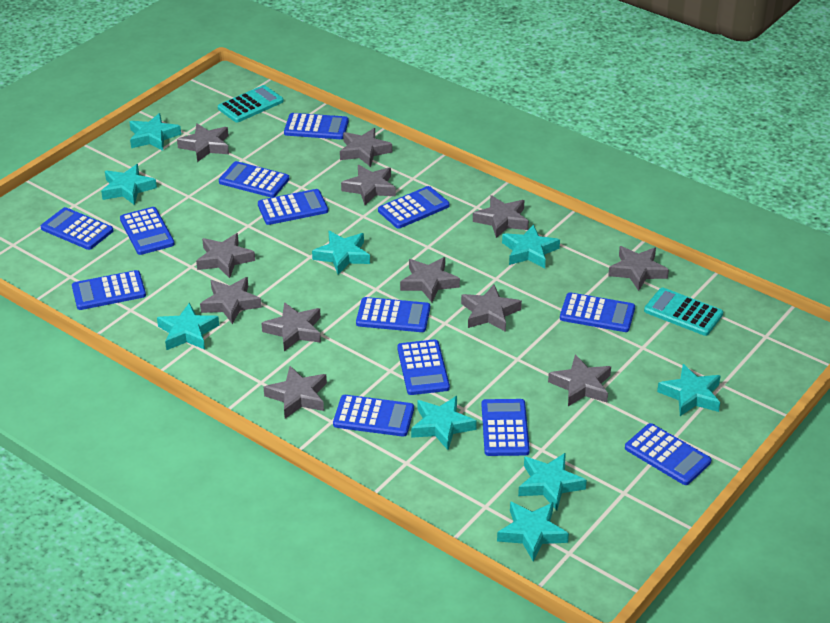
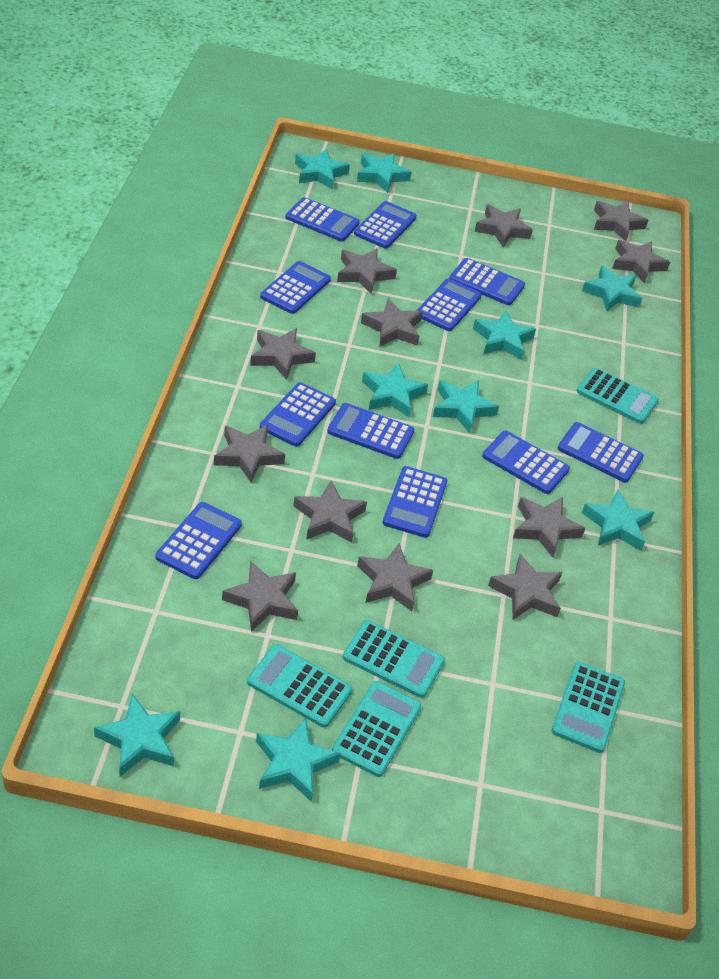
blue calculator: [41,207,113,250] [72,270,146,310] [120,207,175,255] [219,161,289,198] [258,189,328,225] [284,113,349,139] [333,395,414,437] [356,297,430,332] [378,186,450,228] [397,339,450,395] [482,399,530,456] [560,292,635,332] [625,423,711,485] = 13 -> [156,502,242,579] [260,261,331,314] [260,382,336,446] [285,197,360,241] [327,403,414,459] [354,201,417,248] [383,466,447,538] [416,278,482,331] [450,258,525,305] [482,431,570,494] [558,422,644,483] = 11
turquoise calculator: [218,85,284,122] [644,288,723,336] = 2 -> [247,645,352,728] [332,681,422,777] [343,620,445,698] [551,661,625,753] [577,368,659,424] = 5

